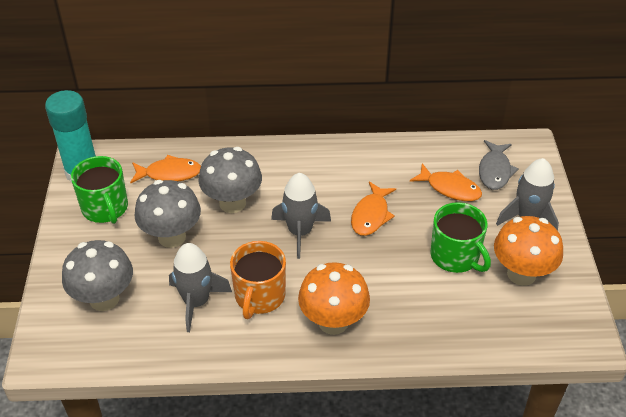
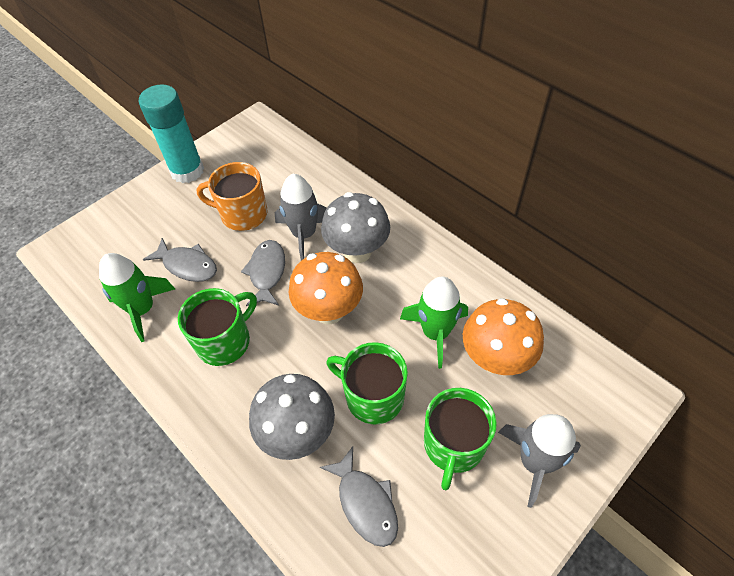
green mug: [71,156,128,224] [430,202,491,273] = 2 -> [178,288,257,366] [326,342,408,424] [424,388,497,490] = 3
green rocket: none = 0 -> [99,253,175,342] [400,277,468,369] = 2
grey fish: [479,140,519,190] = 1 -> [143,238,217,282] [241,240,285,306] [320,446,398,547] = 3
grey mushroom: [62,240,133,311] [134,180,201,248] [198,147,262,213] = 3 -> [249,374,335,460] [321,192,390,263] = 2
grey rocket: [169,243,232,332] [271,173,331,259] [496,158,559,231] = 3 -> [275,174,327,260] [498,414,581,508] = 2
orange fish: [130,155,201,184] [351,182,396,236] [410,163,482,201] = 3 -> none = 0

